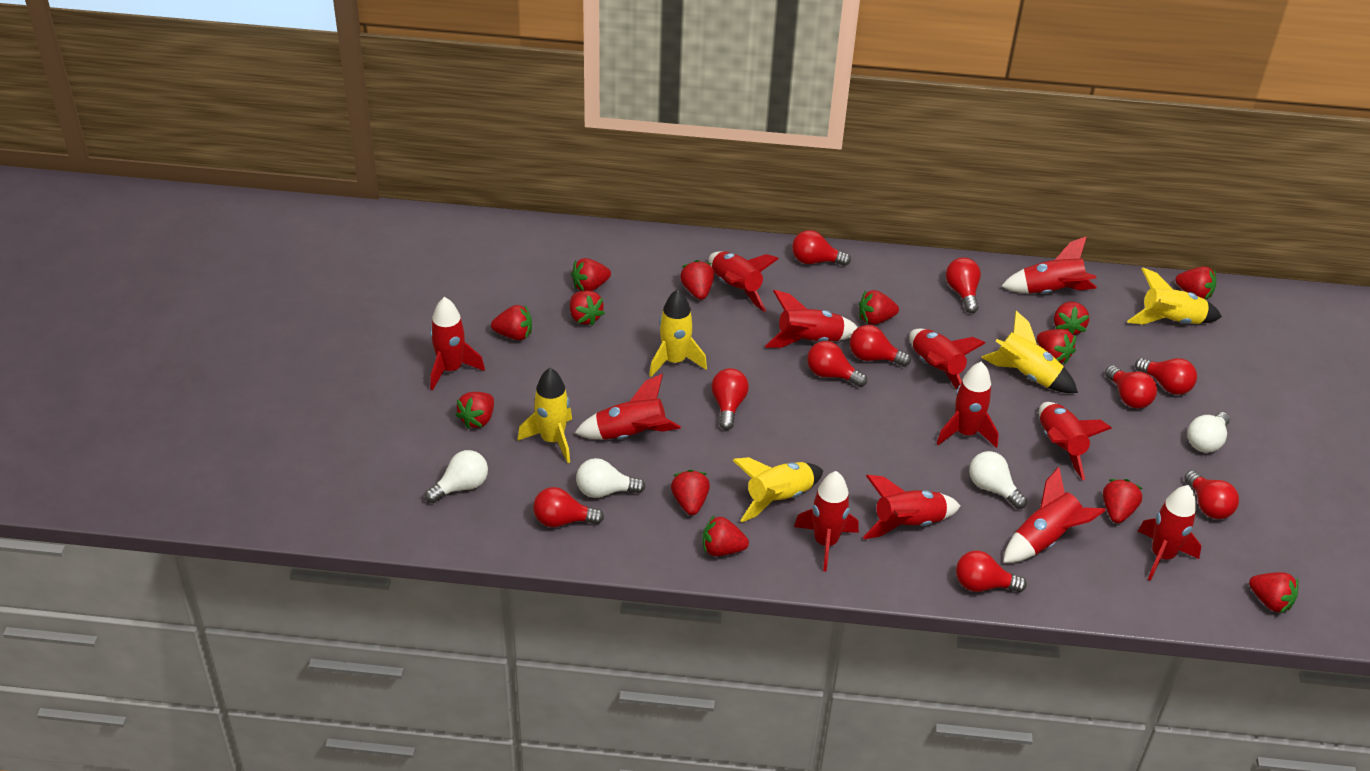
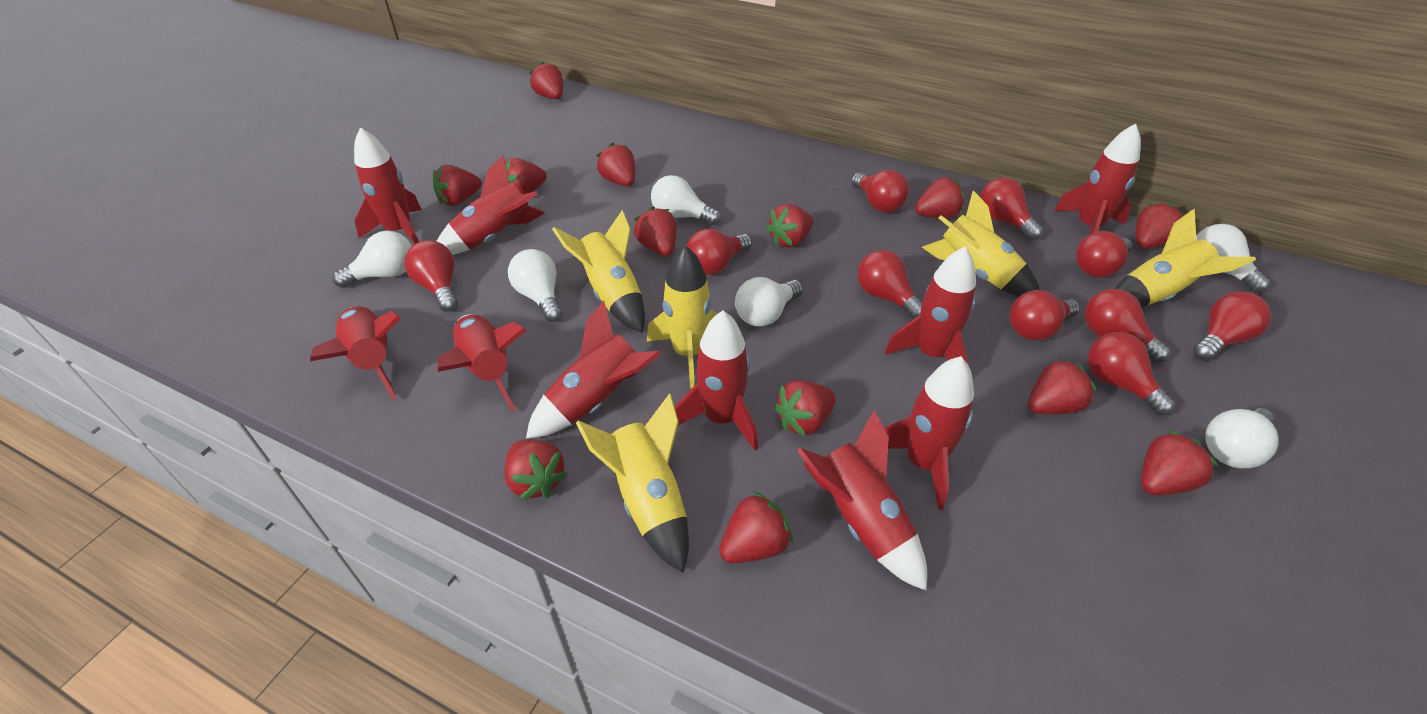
red rocket: [430,297,485,390] [575,374,681,440] [709,251,779,312] [765,290,858,348] [794,471,859,571] [863,475,960,539] [909,329,985,389] [936,361,999,448] [1001,236,1097,294] [1003,467,1106,563] [1039,402,1112,480] [1138,485,1201,581] = 12 -> [310,306,401,400] [354,127,422,244] [437,156,545,255] [437,314,526,412] [526,301,661,438] [674,311,758,450] [797,410,927,591] [884,356,974,510] [885,246,976,366] [1054,124,1141,235] = 10
white light bulb: [425,450,488,503] [576,458,646,498] [969,451,1027,509] [1188,412,1230,453] = 4 -> [332,231,412,288] [508,249,563,322] [651,175,721,225] [735,277,803,327] [1196,224,1270,293] [1205,408,1278,468] = 6

